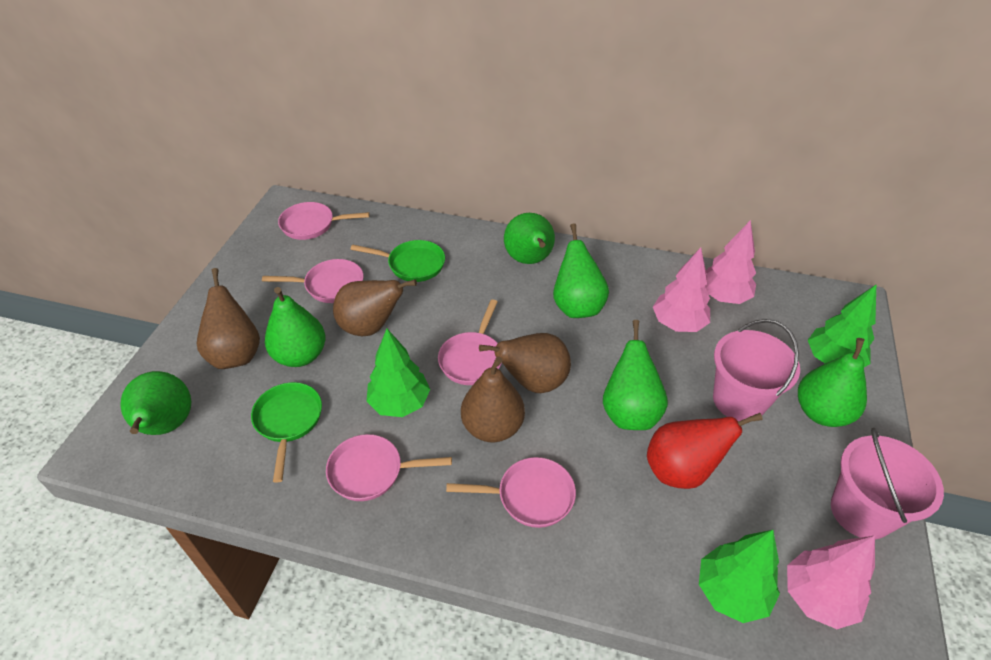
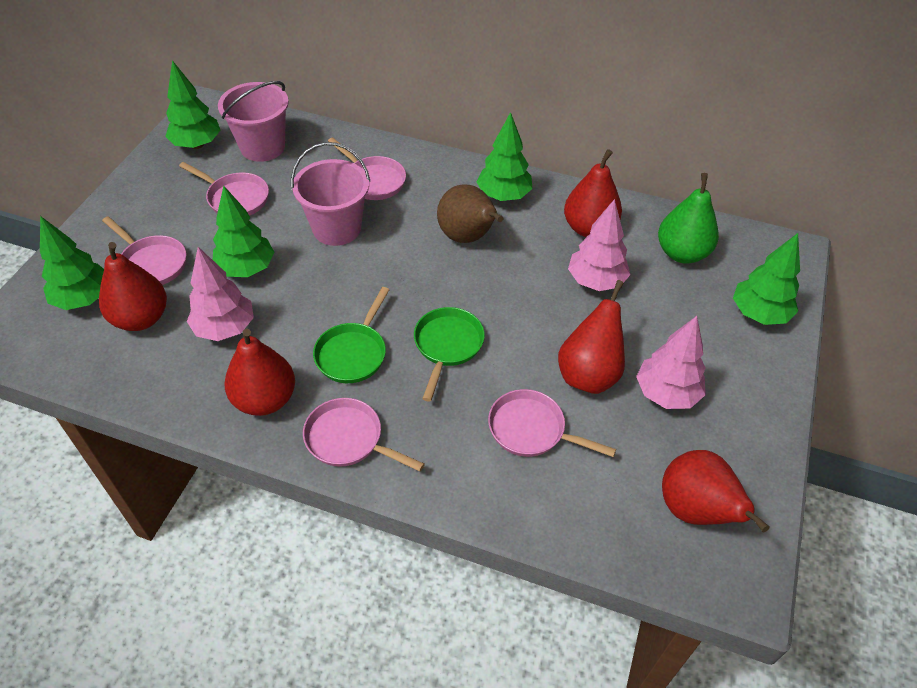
brown pear: [197,268,260,369] [333,279,417,336] [461,357,525,442] [479,333,571,393] = 4 -> [437,184,503,243] = 1
green pear: [120,371,191,435] [265,287,326,367] [504,213,555,264] [553,223,609,318] [603,320,668,430] [798,338,867,427] = 6 -> [658,173,719,264] = 1
green tree: [366,329,430,417] [699,530,780,623] [808,285,876,367] = 3 -> [40,216,104,310] [165,60,221,149] [213,186,275,277] [476,112,533,201] [733,233,800,325] = 5
red pear: [647,413,763,489] = 1 -> [99,242,167,331] [224,329,295,416] [558,280,625,394] [564,149,622,237] [662,450,770,533] = 5

